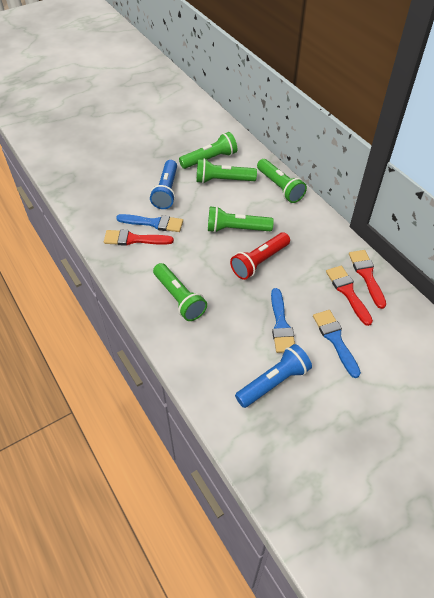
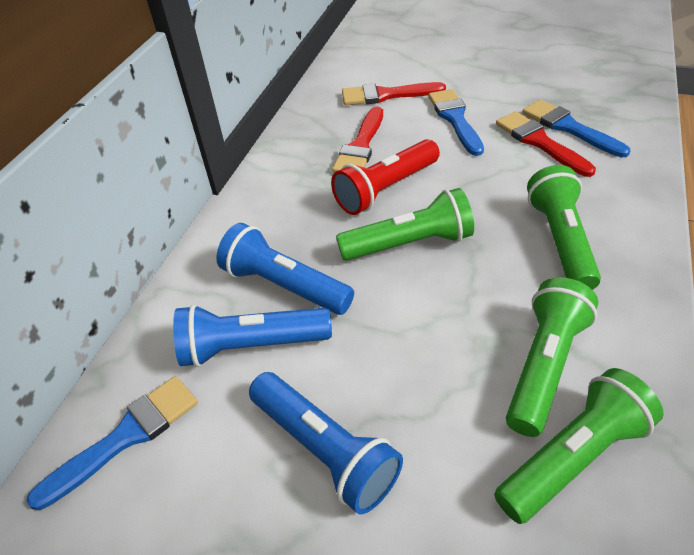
blue flashlight: [150,160,177,209] [235,344,312,408] = 2 -> [173,304,332,367] [216,223,354,315] [249,372,403,514] = 3
green flashlight: [153,263,207,321] [179,132,237,169] [196,158,257,183] [208,206,274,233] [257,159,307,203] = 5 -> [336,188,474,261] [494,368,664,524] [506,277,598,437] [527,165,601,290] = 4

